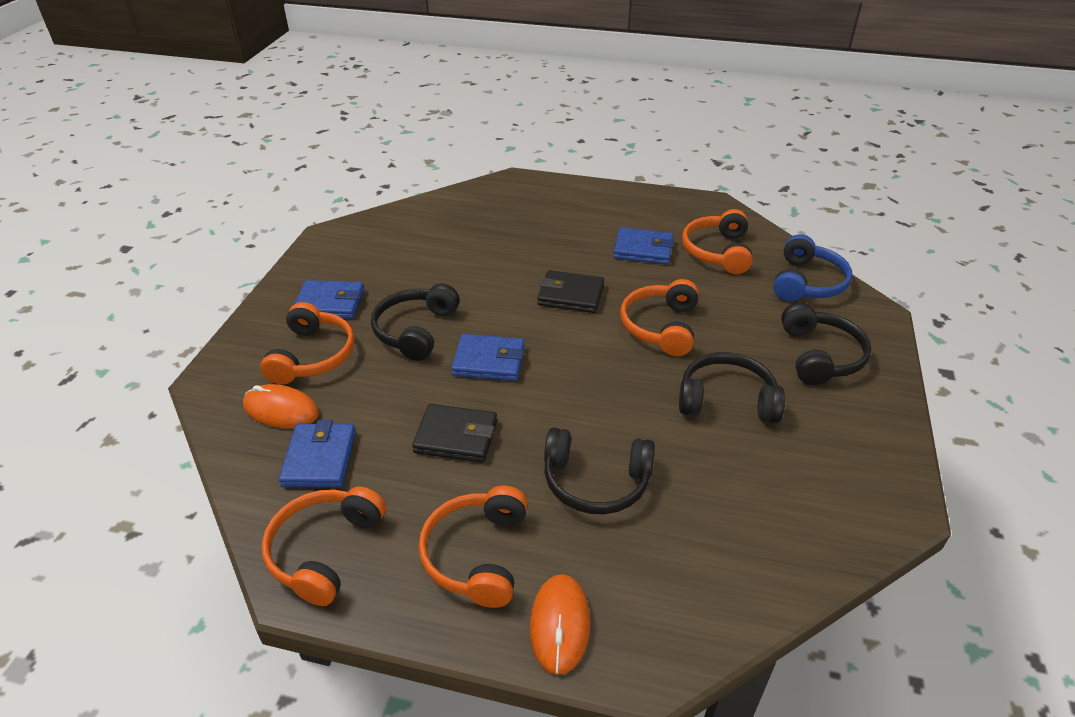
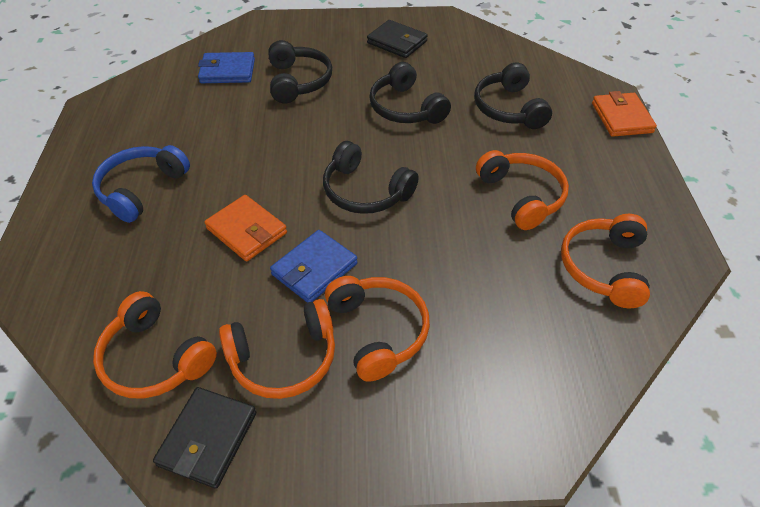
blue wallet: [278,420,356,488] [295,280,364,319] [451,334,524,381] [613,227,674,265] = 4 -> [198,52,255,83] [270,230,358,303] = 2
orange mouse: [243,384,319,428] [530,574,590,675] = 2 -> none = 0
orange wallet: none = 0 -> [204,195,287,261] [592,91,657,137] = 2

